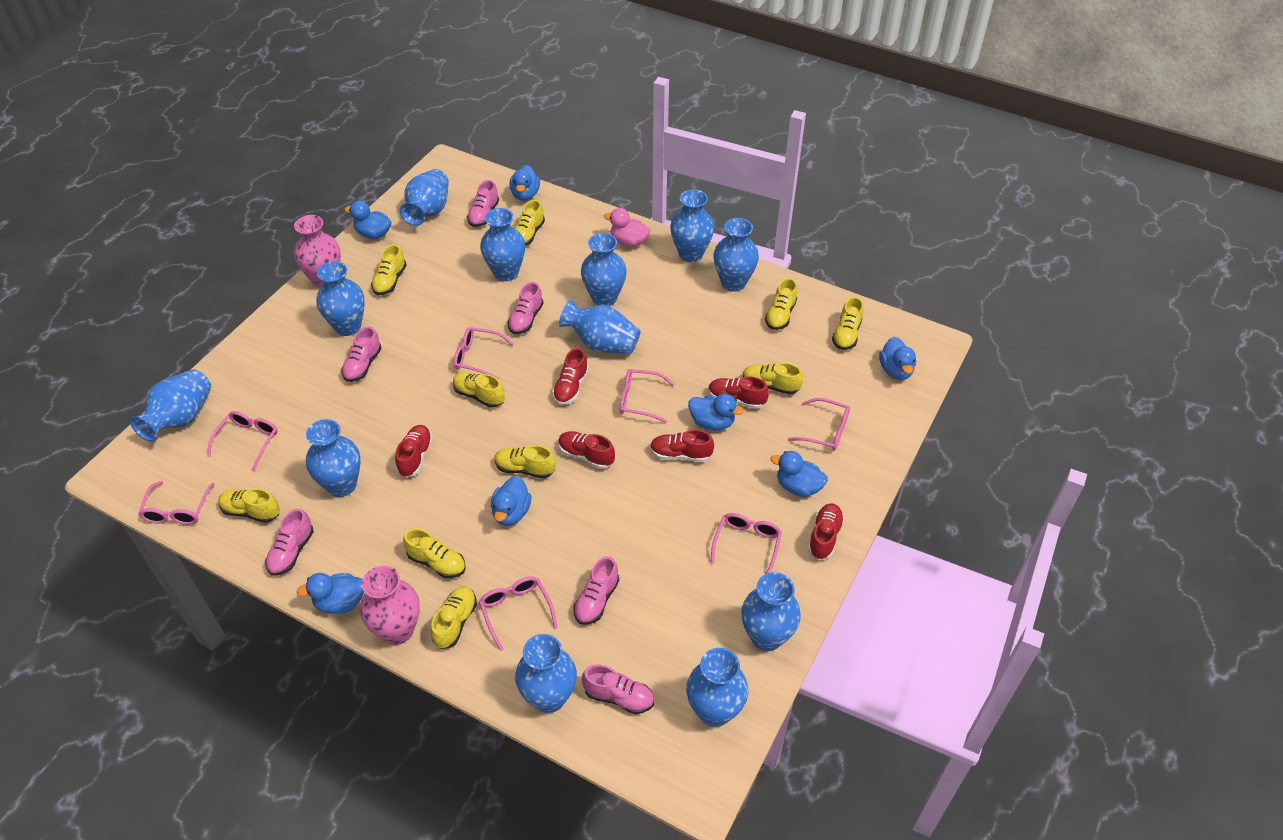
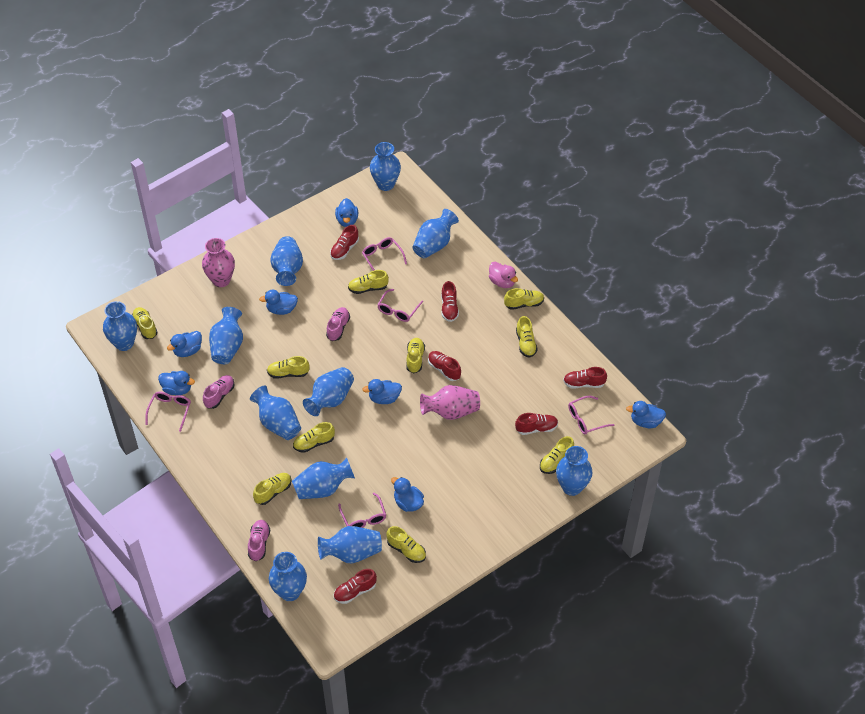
blue vase: [130,369,211,442] [306,419,361,497] [316,261,365,336] [400,169,449,226] [480,208,525,281] [515,634,577,713] [559,300,641,354] [581,233,627,306] [670,189,714,262] [686,648,748,727] [713,218,759,291] [741,572,801,651] = 12 -> [103,301,137,351] [209,307,243,364] [250,386,301,440] [269,552,307,601] [270,236,303,286] [292,458,355,499] [303,367,354,416] [318,526,382,564] [370,142,401,191] [412,209,459,258] [556,446,593,496] = 11
pink glasses: [138,481,214,525] [207,411,278,471] [454,327,514,380] [479,576,557,651] [620,369,674,423] [710,513,782,574] [788,398,850,451] = 7 -> [145,392,191,432] [338,493,386,528] [362,237,407,271] [377,289,423,322] [568,396,614,434] = 5
pink shoe: [265,509,314,576] [341,327,382,382] [467,180,499,227] [507,282,544,334] [574,556,619,625] [582,665,654,714] = 6 -> [203,375,235,409] [248,520,270,561] [326,307,350,341] = 3

